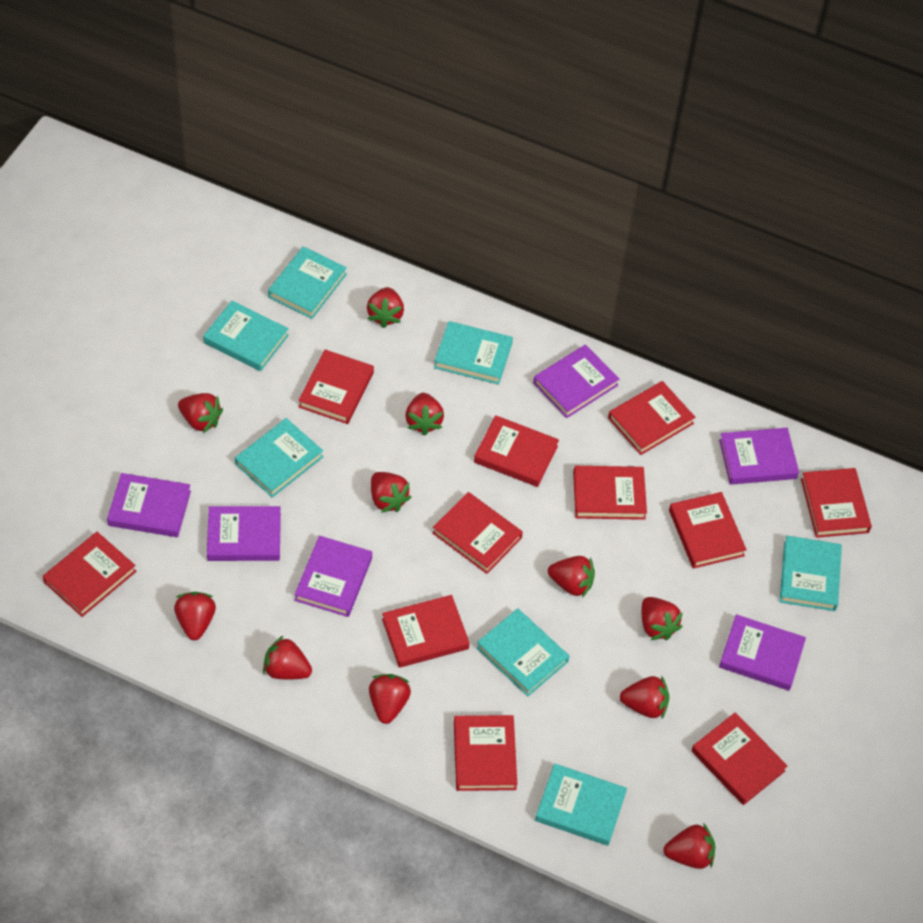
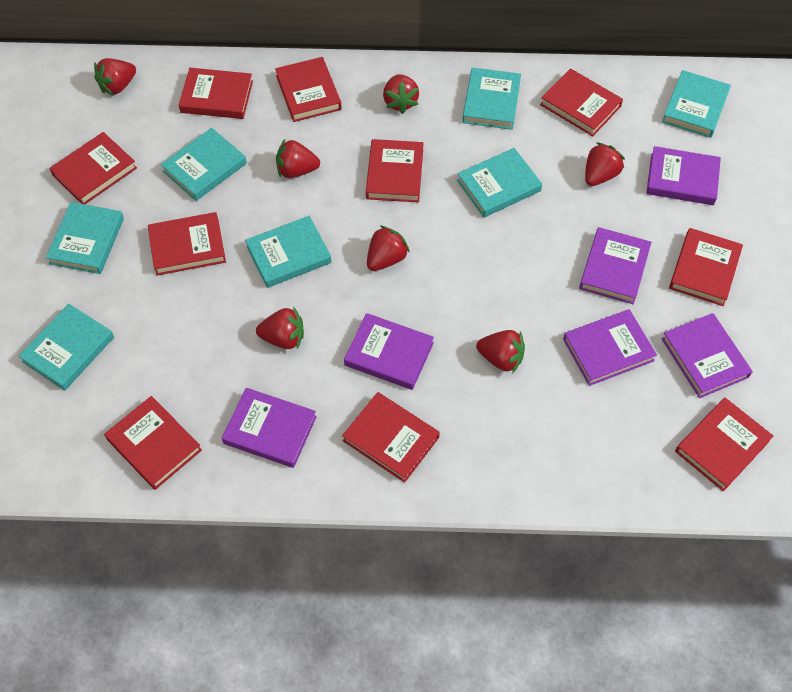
red book: [42,532,136,617] [298,349,374,424] [382,595,470,668] [433,492,523,574] [454,715,517,791] [474,415,559,487] [573,466,647,520] [608,381,695,455] [669,492,747,569] [691,712,787,805] [801,468,872,538] = 11 -> [49,132,137,204] [104,396,202,490] [148,212,226,276] [179,68,253,119] [275,57,342,122] [342,392,440,483] [366,139,424,202] [540,68,623,137] [669,228,743,306] [675,398,773,491] = 10
red strawberry: [174,592,216,640] [178,393,223,433] [263,635,312,680] [367,287,404,328] [369,674,411,724] [371,472,411,513] [405,393,444,436] [548,556,595,598] [620,675,669,718] [642,597,683,640] [663,823,715,869] = 11 -> [94,58,136,95] [256,307,304,349] [276,139,320,178] [367,225,410,271] [383,74,419,114] [476,330,525,373] [585,142,625,186] = 7

